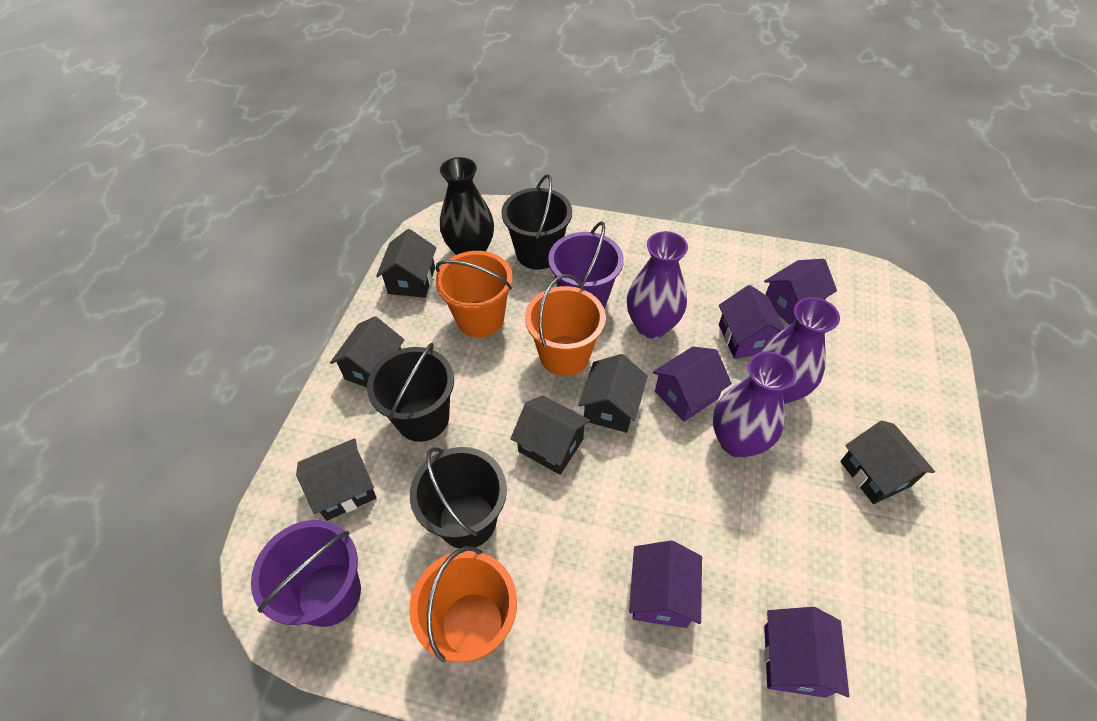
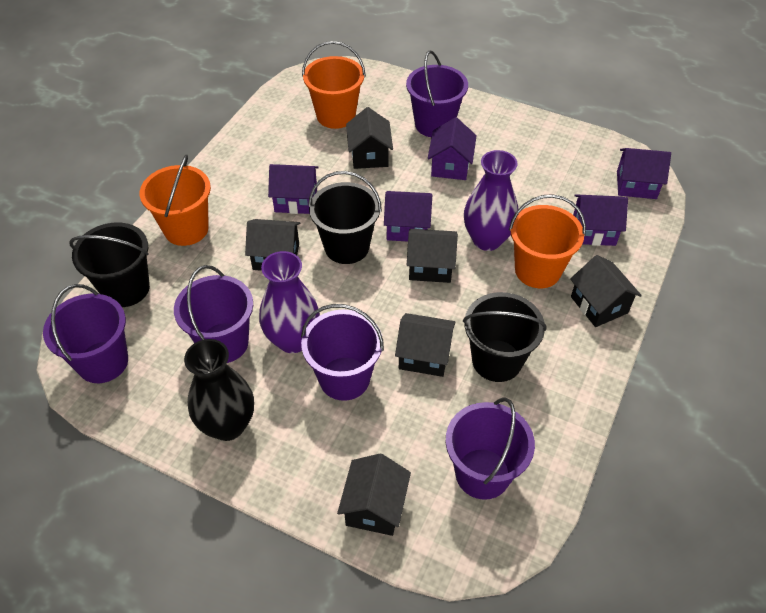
purple bucket: [251,520,361,627] [548,221,624,308] = 2 -> [43,284,128,383] [174,265,253,363] [301,304,384,401] [406,51,468,137] [446,397,535,500] = 5
purple vase: [627,231,688,339] [713,351,796,458] [760,297,840,404] = 3 -> [259,251,320,353] [464,150,518,251] = 2

